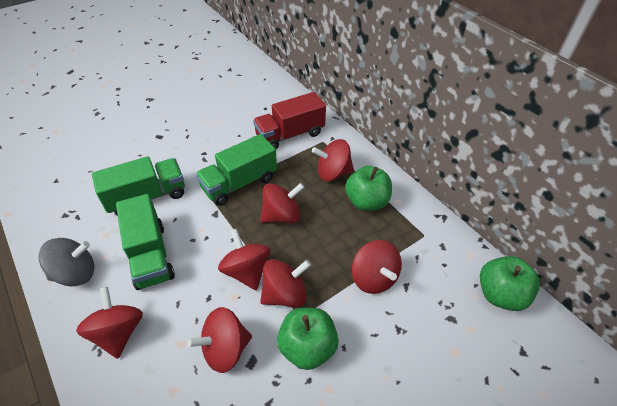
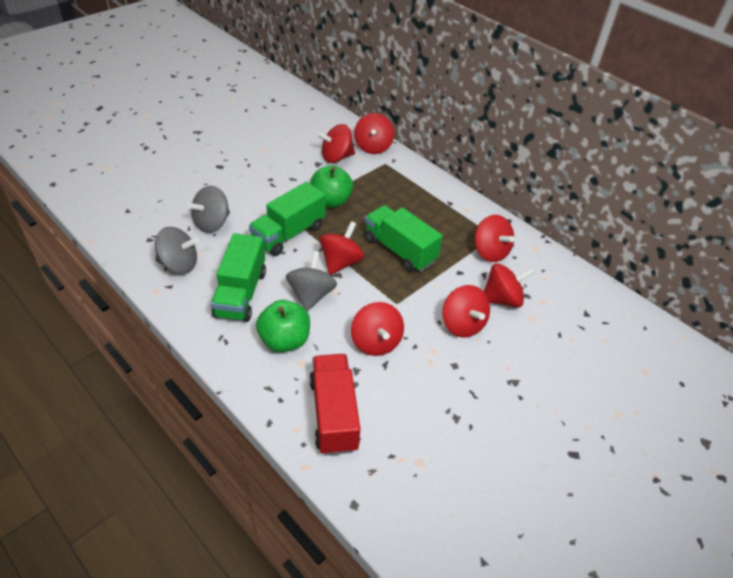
green apple: [277,308,339,370] [345,166,392,211] [480,256,540,311] = 3 -> [256,300,310,352] [310,165,353,208] = 2
grey spinning top: [39,238,94,286] = 1 -> [155,227,199,274] [187,186,230,233] [286,251,337,311] = 3

